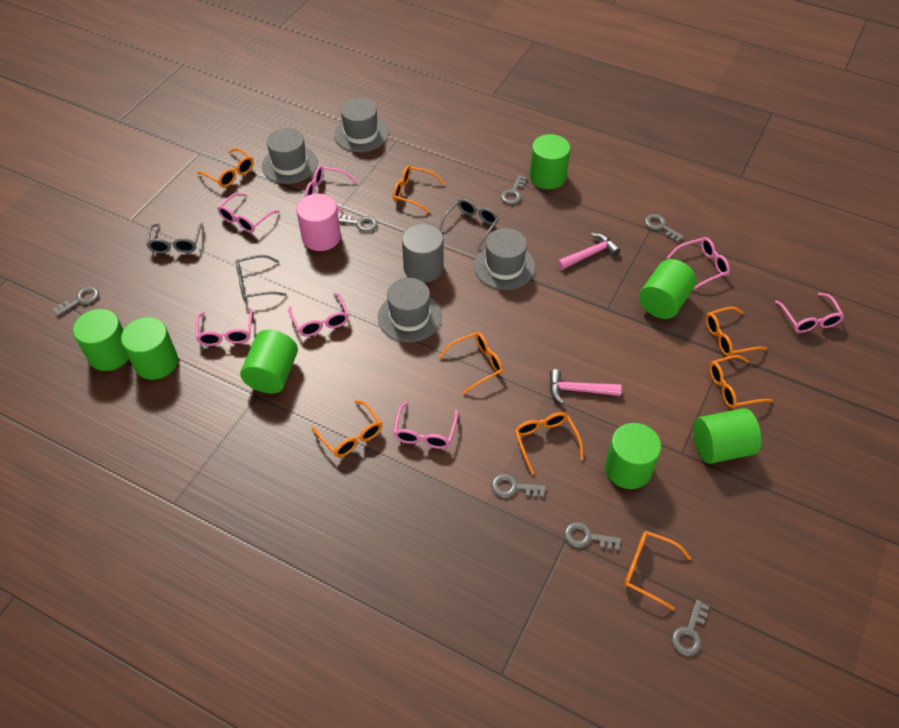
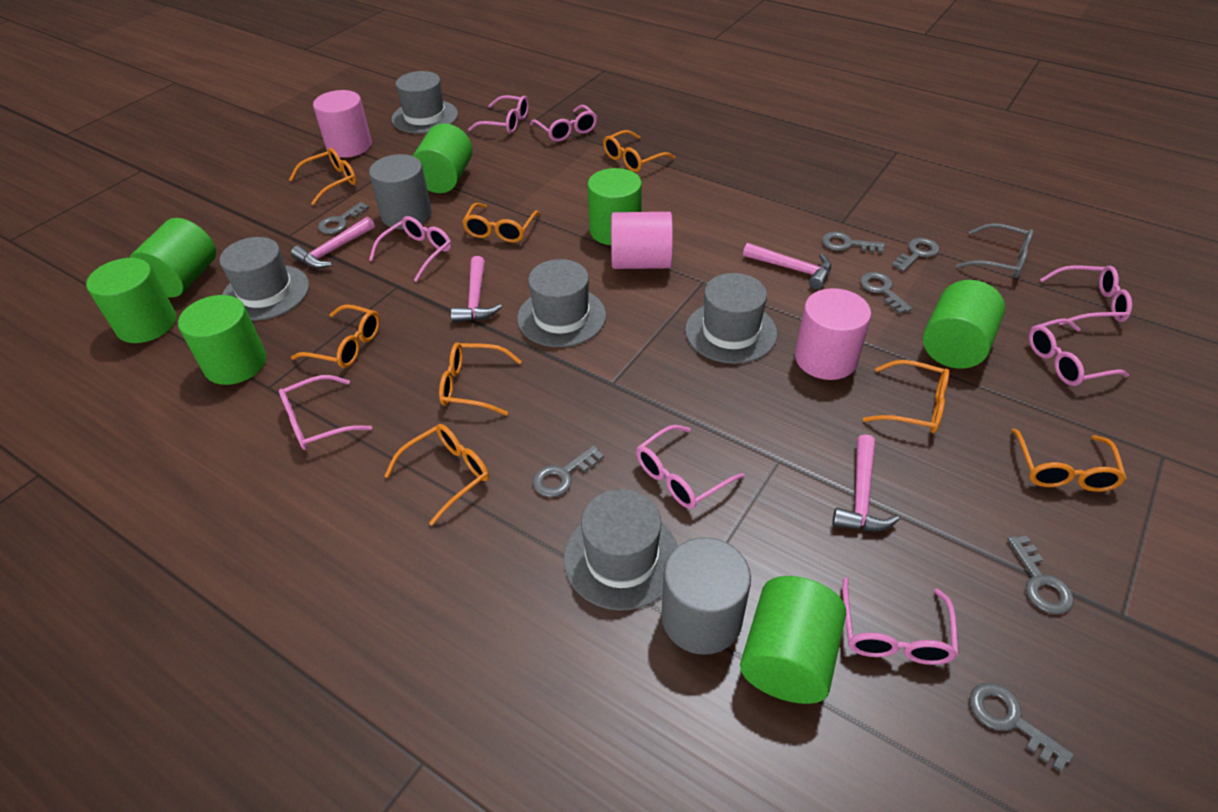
grey cylinder: [402,224,444,282] = 1 -> [369,154,432,229] [661,537,751,655] = 2
grey glasses: [146,223,203,253] [235,255,287,301] [439,199,499,250] = 3 -> [956,223,1033,278] = 1
grey hat: [262,128,318,184] [334,98,388,152] [378,278,442,342] [474,228,535,290] = 4 -> [220,237,309,321] [392,71,458,134] [517,259,606,347] [564,489,678,611] [685,273,777,364] = 5
pink cylinder: [296,194,341,251] = 1 -> [313,90,372,158] [611,212,673,269] [795,288,871,380] = 3
pink glasses: [196,308,252,346] [217,193,280,233] [288,293,349,337] [305,166,357,212] [393,402,458,449] [667,237,730,290] [775,293,844,333] = 7 -> [279,375,372,450] [369,216,452,282] [468,95,529,133] [530,105,598,142] [636,425,745,509] [842,577,959,665] [1029,318,1129,386] [1040,265,1132,325] = 8
pink hammer: [550,369,622,404] [557,233,620,270] = 2 -> [291,216,375,268] [451,256,502,323] [743,243,831,289] [832,434,900,531] = 4

